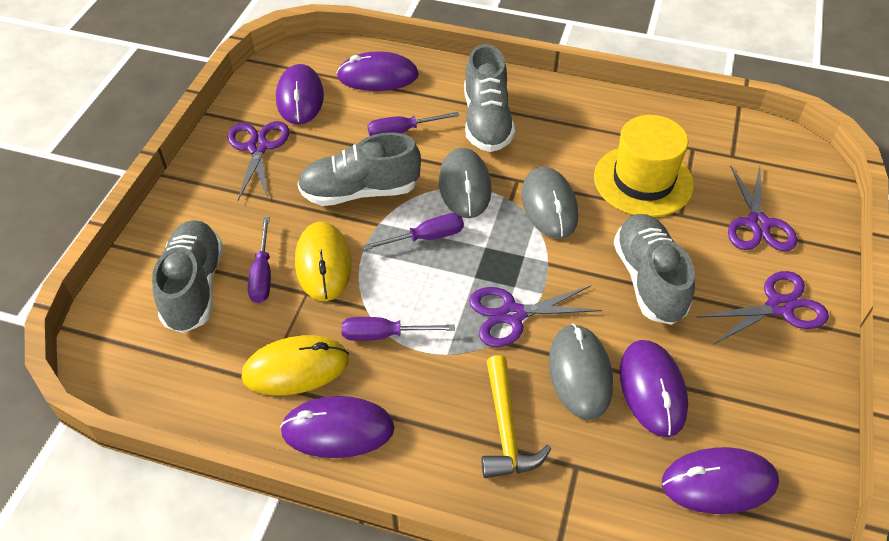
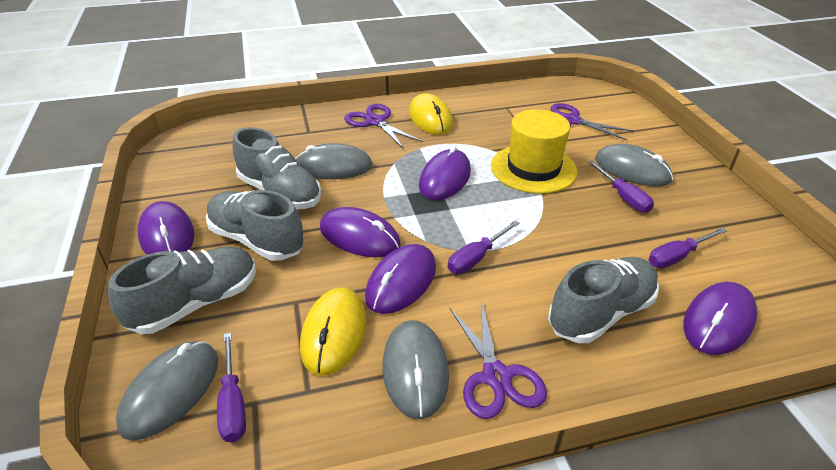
grey mouse: [439,148,492,218] [522,167,578,239] [549,323,613,420] = 3 -> [116,341,218,441] [295,143,373,179] [382,320,449,419] [595,144,673,187] = 4
purple scissors: [227,121,289,200] [469,286,602,347] [696,271,829,345] [728,165,797,251] = 4 -> [344,104,422,149] [449,300,547,419] [551,103,634,140] = 3
yellow hammer: [482,355,551,478] = 1 -> none = 0

